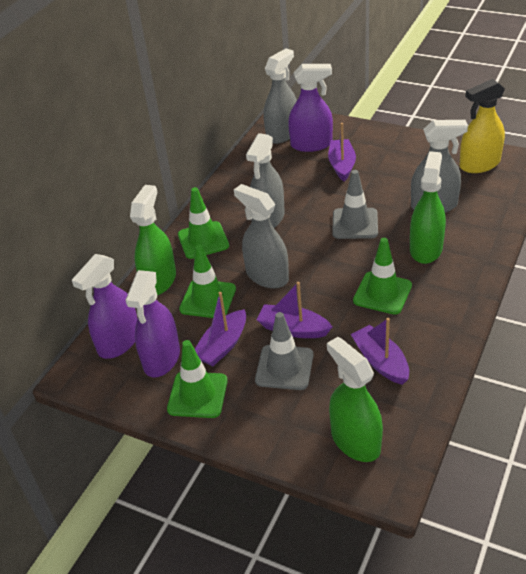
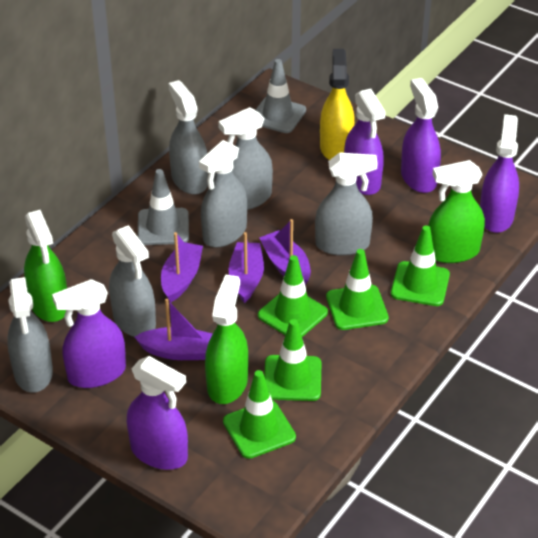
green traffic cone: [167,340,228,418] [178,187,229,259] [179,245,236,318] [353,238,412,315] = 4 -> [223,370,296,459] [258,255,328,337] [264,319,322,401] [326,249,389,330] [391,226,450,306] = 5
grey spray bottle: [234,184,289,288] [246,133,285,228] [264,49,297,144] [411,120,468,213] = 4 -> [7,277,53,393] [109,225,156,337] [168,80,208,194] [199,140,247,247] [218,107,273,210] [315,152,378,256] = 6
purple spray bottle: [72,254,137,359] [125,270,180,377] [288,64,333,152] = 3 -> [52,279,126,388] [127,356,188,470] [344,89,386,195] [401,78,441,193] [480,114,519,233] = 5

